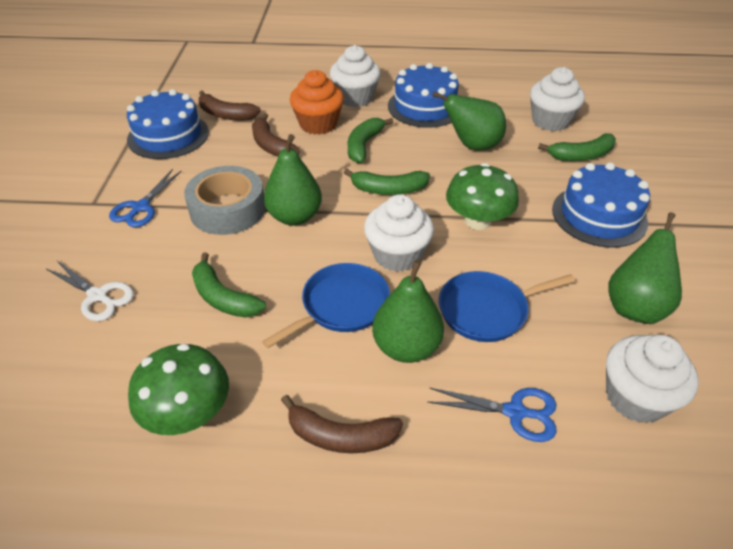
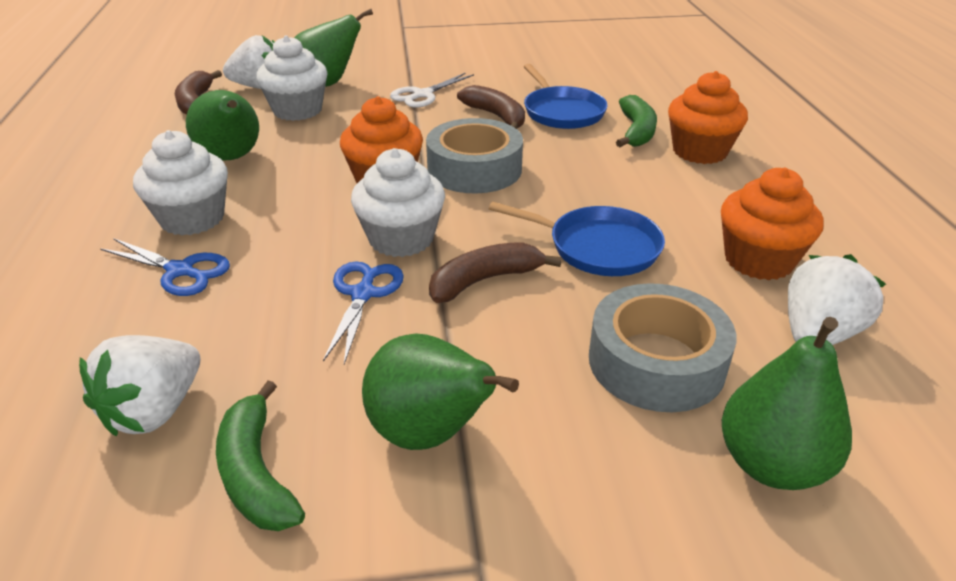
blue cake: [127,89,209,159] [388,63,459,128] [552,162,650,248] = 3 -> none = 0
green banana: [192,252,266,318] [344,169,430,195] [348,118,393,163] [538,133,616,161] = 4 -> [216,380,305,531] [616,95,657,147] = 2
green mushroom: [128,344,229,435] [446,163,519,230] = 2 -> none = 0
grey tape: [184,166,266,235] = 1 -> [426,118,523,193] [589,283,737,412] = 2
orange cupcake: [290,70,344,135] = 1 -> [340,96,423,183] [668,71,748,164] [721,168,824,280] = 3
white cupcake: [330,45,381,107] [364,195,434,272] [530,67,585,131] [606,335,699,423] = 4 -> [133,130,228,236] [256,35,327,121] [351,148,445,257] = 3
white strawberry: none = 0 -> [79,335,200,436] [223,35,275,89] [788,254,886,345] = 3

